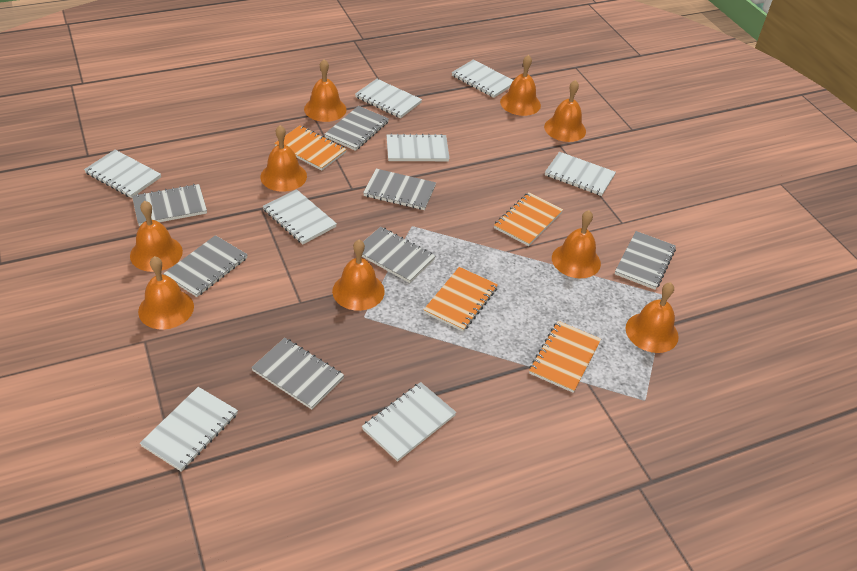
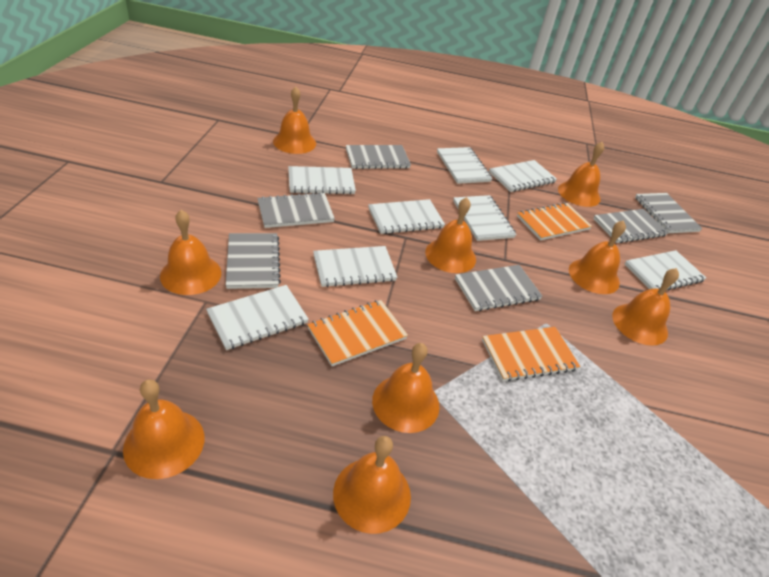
grey notebook: [132,184,207,226] [163,235,248,297] [251,338,344,409] [324,106,389,151] [362,227,435,283] [363,169,436,210] [615,231,676,290] = 7 -> [226,233,281,289] [257,192,335,228] [346,145,411,169] [455,265,543,311] [593,209,669,243] [635,193,702,233] = 6
orange notebook: [274,126,347,171] [424,267,498,331] [494,192,563,246] [529,321,601,393] = 4 -> [308,300,408,366] [482,327,580,382] [517,202,592,240] = 3

